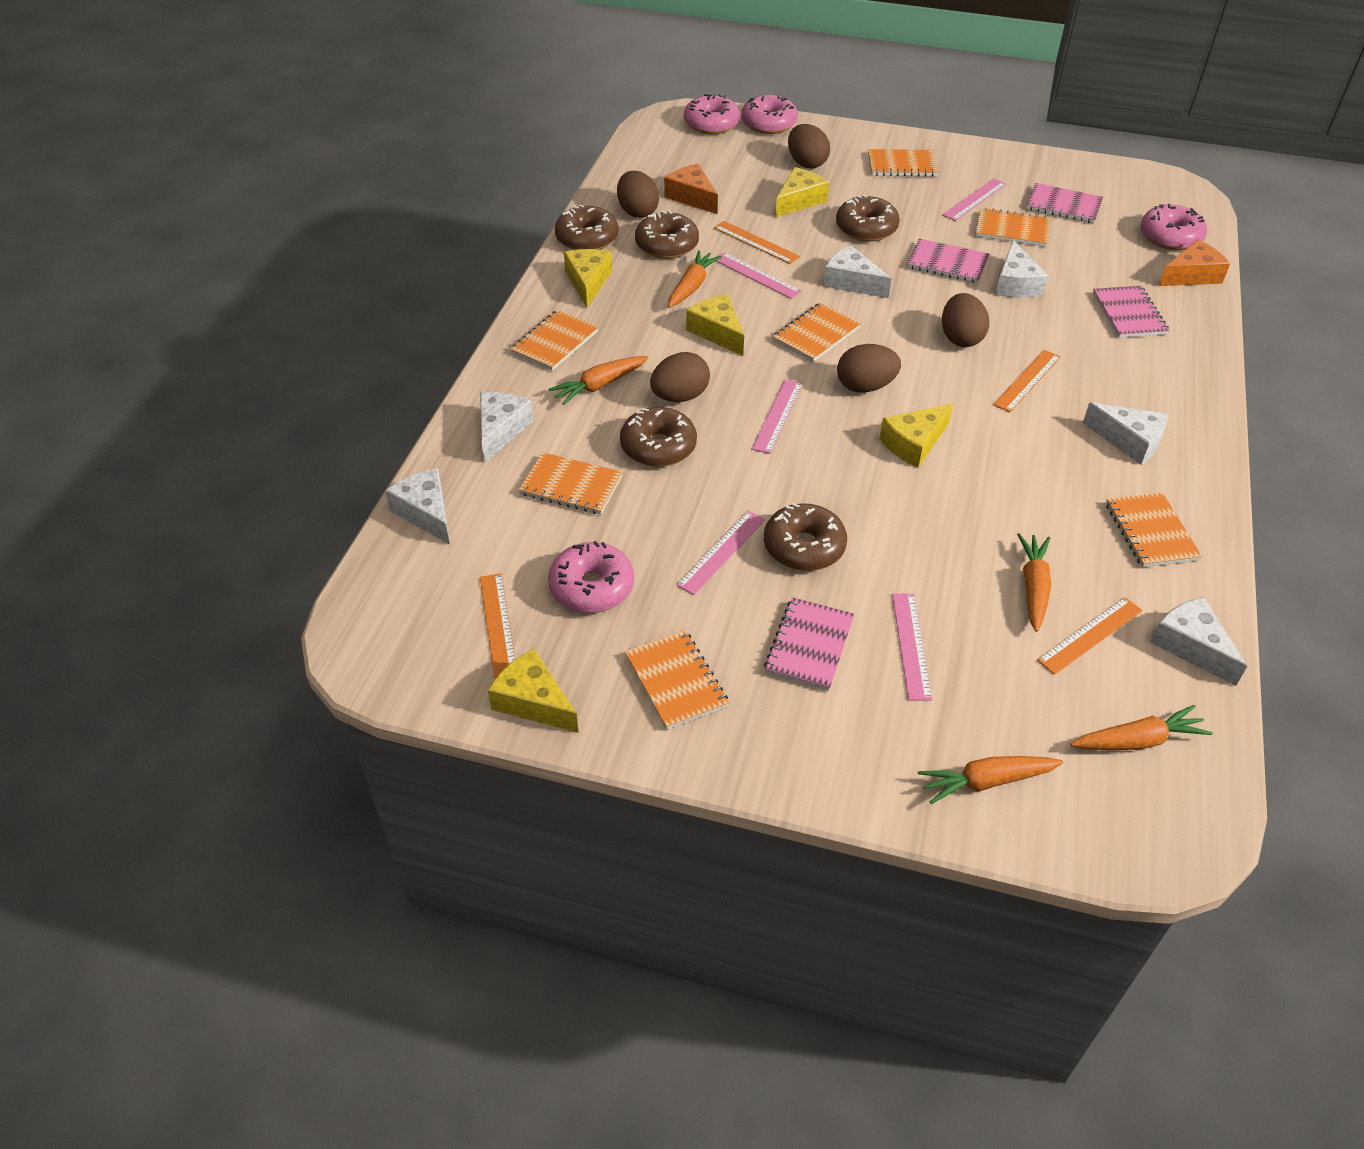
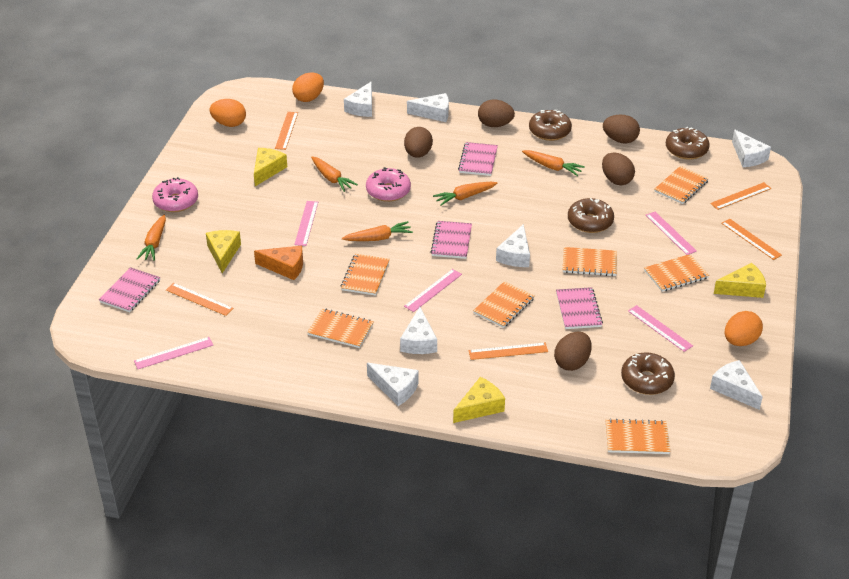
brown donut: [555,205,619,250] [620,407,697,467] [635,211,699,259] [764,503,847,571] [836,194,900,242] = 5 -> [529,110,572,141] [568,198,614,233] [621,352,675,395] [666,127,710,160] = 4
orange cheese: [664,164,718,214] [1159,240,1230,286] = 2 -> [254,246,303,280] = 1
orange egg: none = 0 -> [210,99,246,127] [292,73,324,102] [725,311,763,346] = 3
orange ruler: [480,573,515,678] [714,221,800,264] [993,350,1061,412] [1037,597,1142,675] = 4 -> [166,283,234,316] [275,112,298,150] [469,343,548,360] [710,182,771,210] [721,219,782,260] = 5
pink donut: [548,541,634,613] [684,94,740,134] [741,95,798,134] [1140,204,1207,250] = 4 -> [152,177,198,212] [366,167,411,202] = 2
white cheese: [385,468,450,545] [480,392,534,462] [823,246,892,298] [995,240,1048,298] [1083,402,1168,465] [1150,598,1247,686] = 6 -> [344,81,372,117] [367,363,419,406] [400,307,437,354] [407,93,449,122] [496,224,530,267] [710,360,763,410] [732,130,771,167] = 7
yellow cheese: [488,649,579,733] [564,249,612,308] [686,295,744,356] [775,167,829,217] [880,404,953,468] = 5 -> [206,230,241,273] [254,148,287,186] [453,377,505,423] [714,263,766,298] = 4

